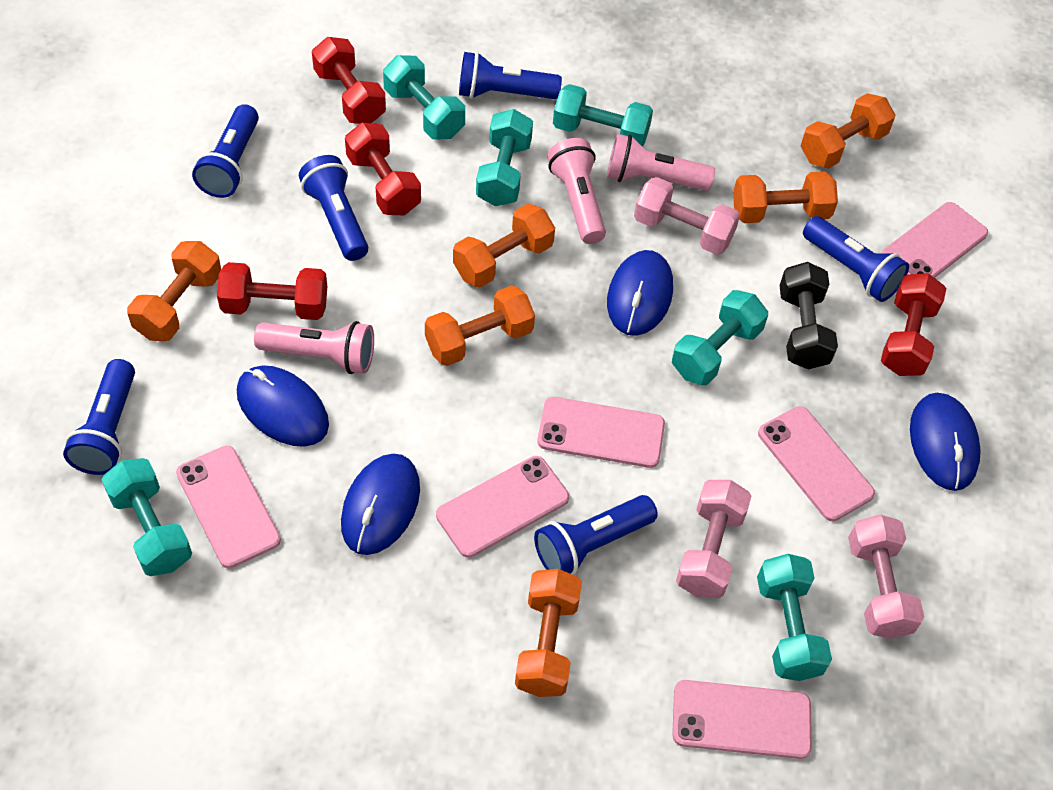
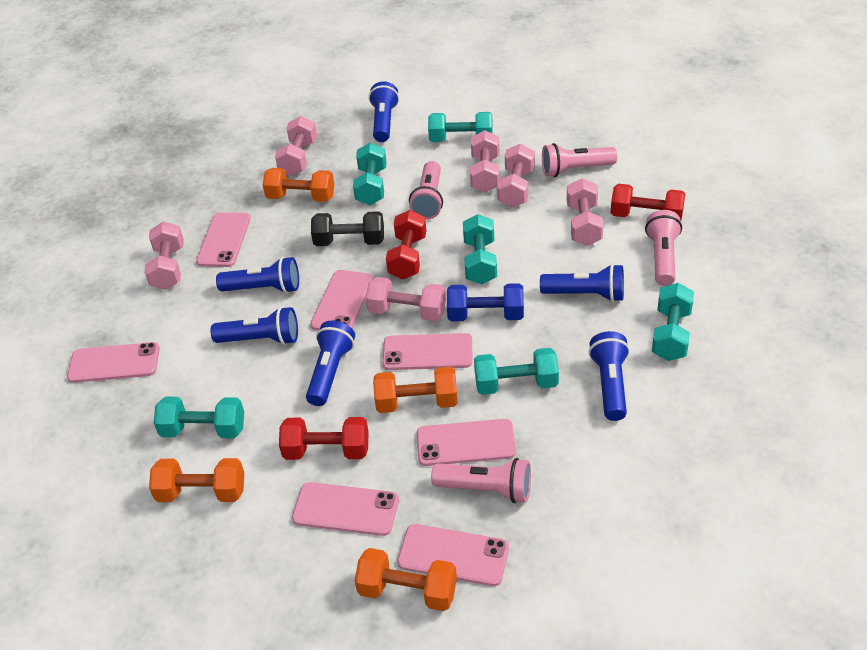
blue dumbbell: none = 0 -> [447,283,524,321] = 1
blue mouse: [237,365,329,447] [341,454,420,555] [607,250,673,336] [910,393,981,491] = 4 -> none = 0
orange dumbbell: [127,241,221,341] [425,285,535,366] [453,204,555,288] [515,569,582,697] [733,171,838,223] [801,93,895,169] = 6 -> [149,458,244,502] [263,168,335,202] [355,548,457,611] [373,367,458,413] = 4
pink dumbbell: [634,177,740,255] [676,480,751,598] [848,514,924,639] = 3 -> [145,222,184,290] [275,116,317,176] [365,277,446,321] [470,130,500,193] [497,144,535,207] [567,178,604,246] = 6
pink flashlight: [254,321,374,374] [548,138,606,244] [607,134,715,191] = 3 -> [409,161,443,220] [431,458,531,503] [542,143,617,177] [645,210,682,286] = 4
pink phone: [176,446,281,568] [436,456,569,558] [537,397,665,468] [672,680,812,759] [758,406,875,521] [882,202,988,278] = 6 -> [67,342,160,383] [196,212,251,267] [292,482,399,536] [311,270,373,331] [382,333,472,370] [397,524,509,586] [417,419,516,466] = 7
red dumbbell: [217,262,328,320] [312,37,386,124] [345,123,421,216] [881,273,947,376] = 4 -> [279,417,368,460] [386,210,426,279] [611,184,685,222] = 3

